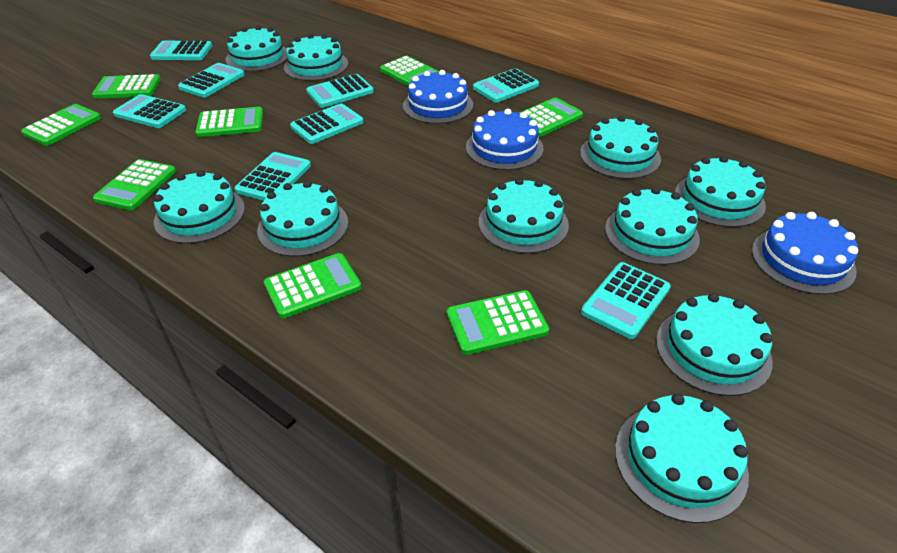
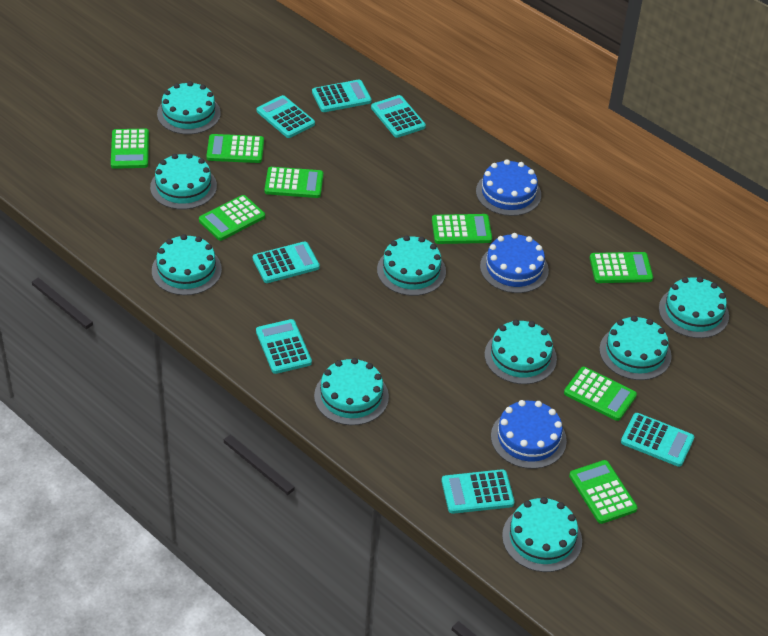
turquoise cake: [154,170,245,244] [225,26,287,72] [257,181,348,257] [284,34,348,81] [479,178,569,254] [580,116,661,179] [605,187,700,265] [615,393,749,523] [656,293,773,396] [675,156,766,227] = 10 -> [150,153,217,209] [152,234,222,295] [157,81,221,134] [314,358,389,425] [377,235,446,296] [484,320,557,384] [502,497,582,572] [599,316,672,380] [659,277,729,338] = 9
turquoise calculator: [113,94,186,128] [150,41,212,60] [178,63,245,98] [234,152,311,201] [290,103,364,144] [306,74,374,108] [473,68,539,103] [581,262,671,339] = 8 -> [253,241,320,283] [256,319,312,374] [257,95,315,138] [312,80,372,112] [371,95,426,138] [442,469,515,514] [621,413,694,467] = 7

